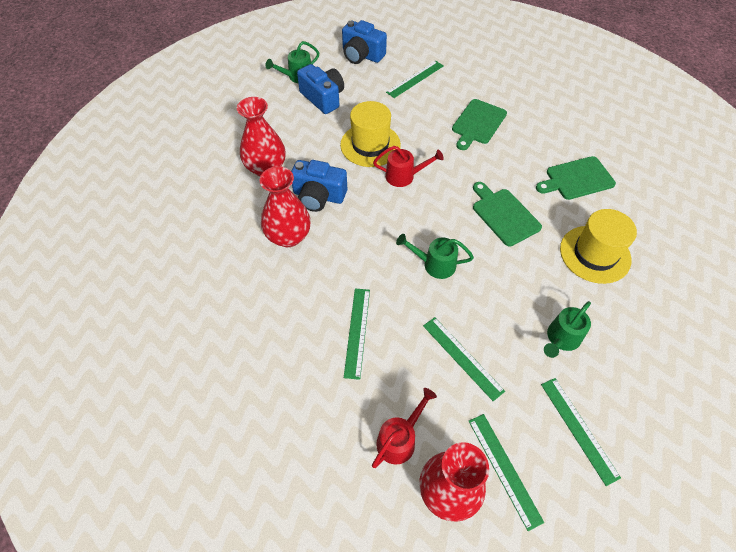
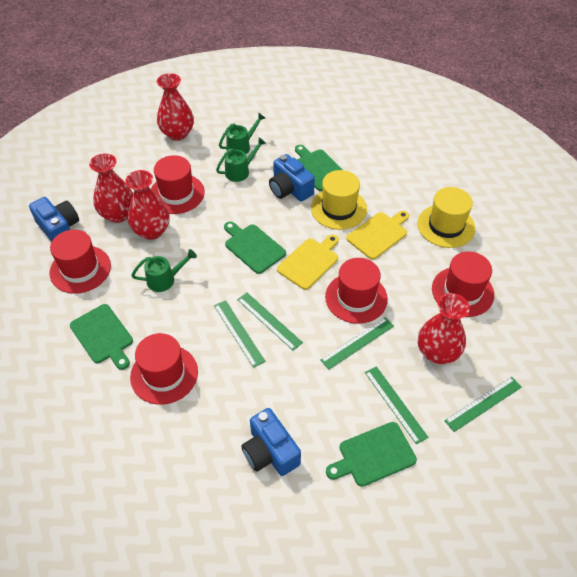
green cutting board: [452,99,507,150] [473,182,542,246] [536,156,616,200] = 3 -> [70,304,133,370] [224,221,286,274] [295,145,343,191] [326,422,417,487] = 4
red hat: none = 0 -> [50,230,111,294] [130,333,198,405] [151,155,205,214] [325,258,388,324] [432,252,494,317] = 5
red vase: [237,97,285,176] [259,166,311,247] [419,442,489,522] = 3 -> [89,153,133,223] [125,170,170,240] [157,73,194,141] [418,293,470,364] = 4
red watering can: [372,388,437,468] [373,146,444,187] = 2 -> none = 0
yellow cutting board: none = 0 -> [277,235,339,290] [346,211,409,260] = 2

